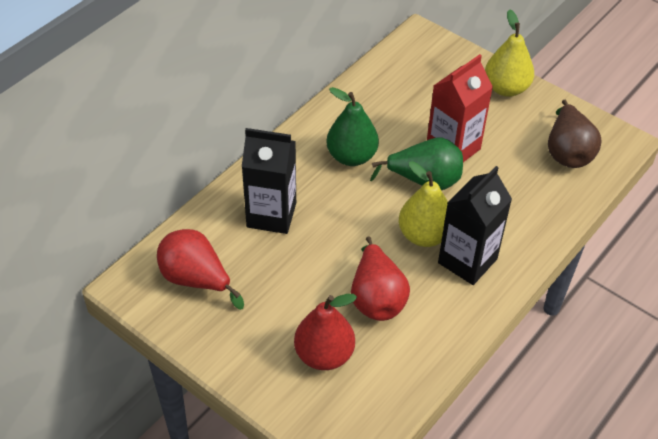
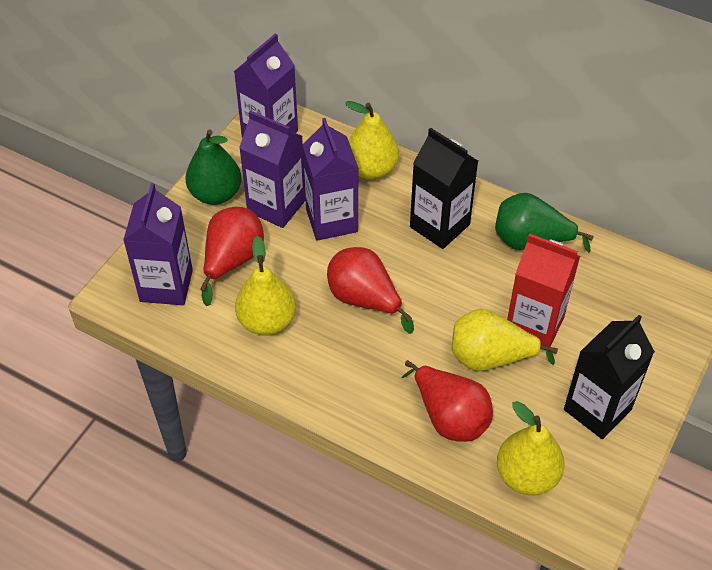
brown pear: [548,100,602,168] = 1 -> none = 0
purple carton: none = 0 -> [123,183,193,305] [234,33,298,137] [239,110,306,228] [302,118,359,241] = 4
yellow pear: [399,161,448,247] [485,9,534,97] = 2 -> [235,236,296,336] [345,101,399,180] [452,309,558,371] [497,401,565,495] = 4

